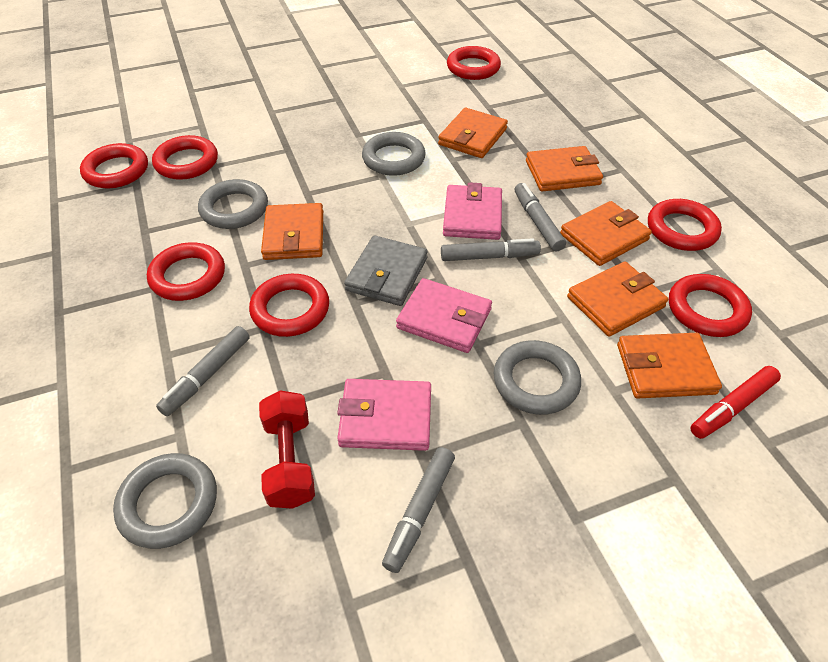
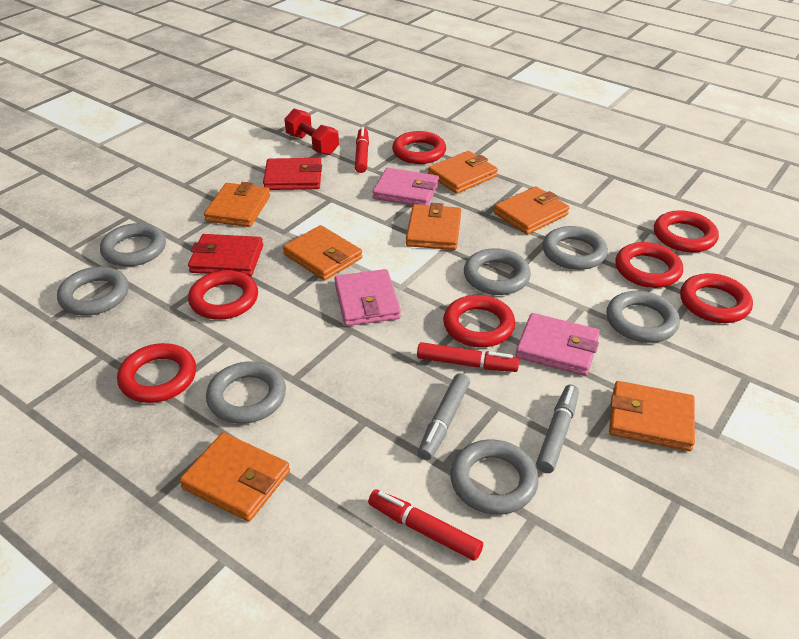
grey marker: [156,326,250,416] [382,447,455,573] [441,238,541,261] [515,183,566,251] = 4 -> [418,373,470,460] [536,385,579,473] = 2
grey ring: [113,453,217,549] [198,179,268,229] [362,132,426,176] [494,340,581,415] = 4 -> [57,267,129,316] [100,223,166,267] [206,361,286,424] [450,439,539,515] [464,248,531,295] [543,226,608,270] [606,291,680,343] = 7
grey wallet: [344,235,428,306] = 1 -> none = 0
orange wallet: [261,203,323,260] [438,108,508,158] [526,146,603,192] [560,201,652,266] [567,261,668,336] [617,333,722,398] = 6 -> [179,432,290,522] [204,182,270,227] [283,225,362,281] [406,203,461,250] [428,151,498,194] [494,186,569,235] [609,381,695,451] = 7
red marker: [690,366,781,439] = 1 -> [355,127,369,173] [368,489,483,561] [417,342,519,372] = 3
red wallet: none = 0 -> [188,234,263,276] [263,158,322,190] = 2

